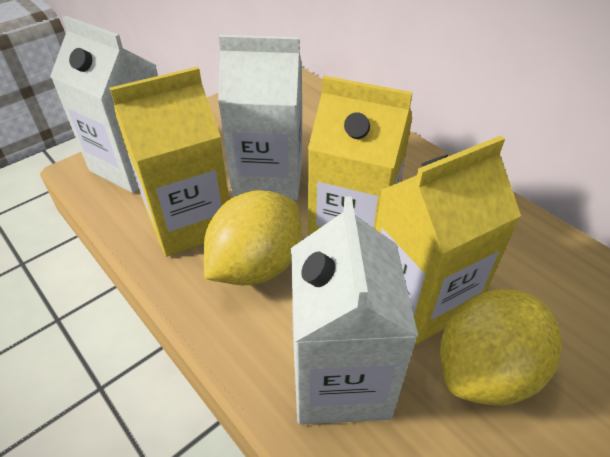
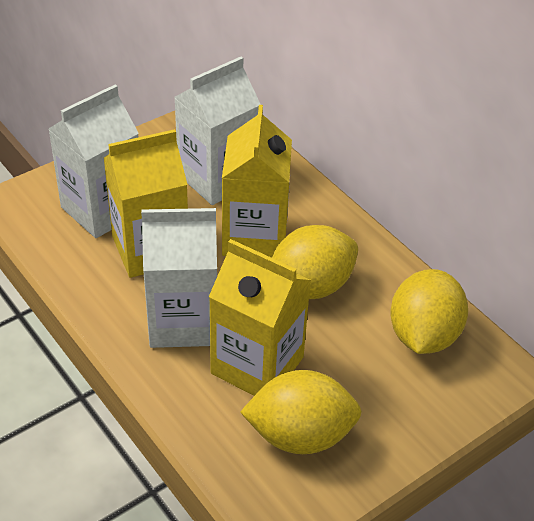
yellow lemon: [204,190,302,285] [440,289,562,405] = 2 -> [240,370,362,454] [272,225,358,299] [391,269,468,354] = 3

